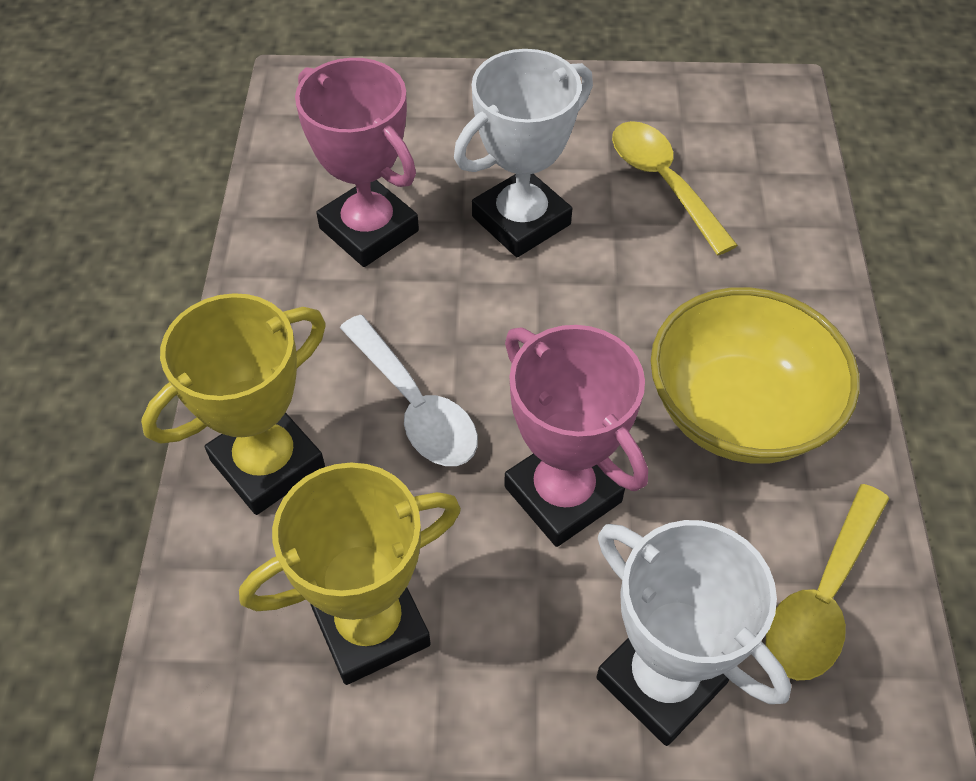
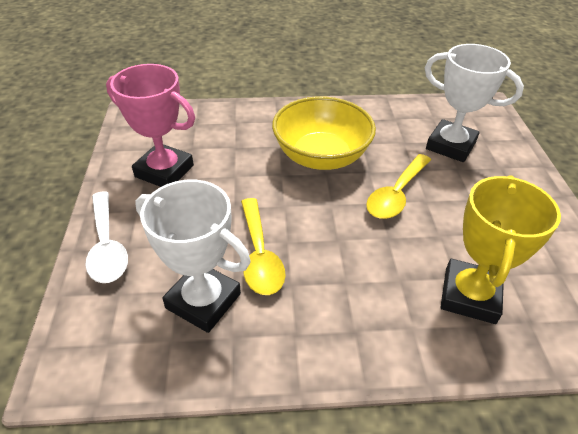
pink trophy: [295,58,419,267] [504,325,648,547] = 2 -> [106,64,195,187] = 1
yellow trophy: [141,293,326,515] [239,463,461,685] = 2 -> [441,175,561,324] = 1

